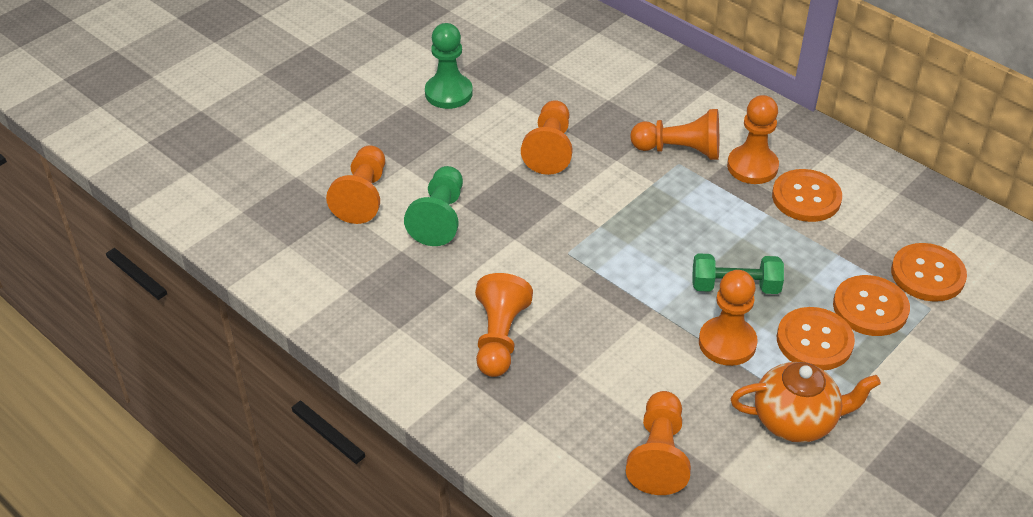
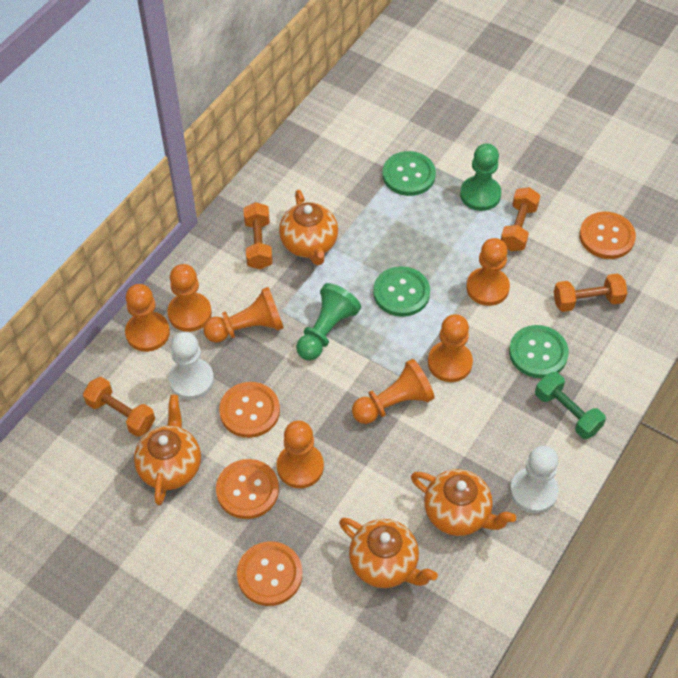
green button: none = 0 -> [373,266,430,317] [382,151,436,196] [509,325,569,378] = 3
orange dumbbell: none = 0 -> [83,377,155,437] [243,202,273,269] [501,187,540,251] [554,273,627,312] = 4
orange teapot: [731,362,881,443] = 1 -> [134,395,201,505] [279,190,338,265] [339,518,438,588] [411,469,516,536] = 4
white pawn: none = 0 -> [168,332,214,400] [510,446,559,513] = 2

